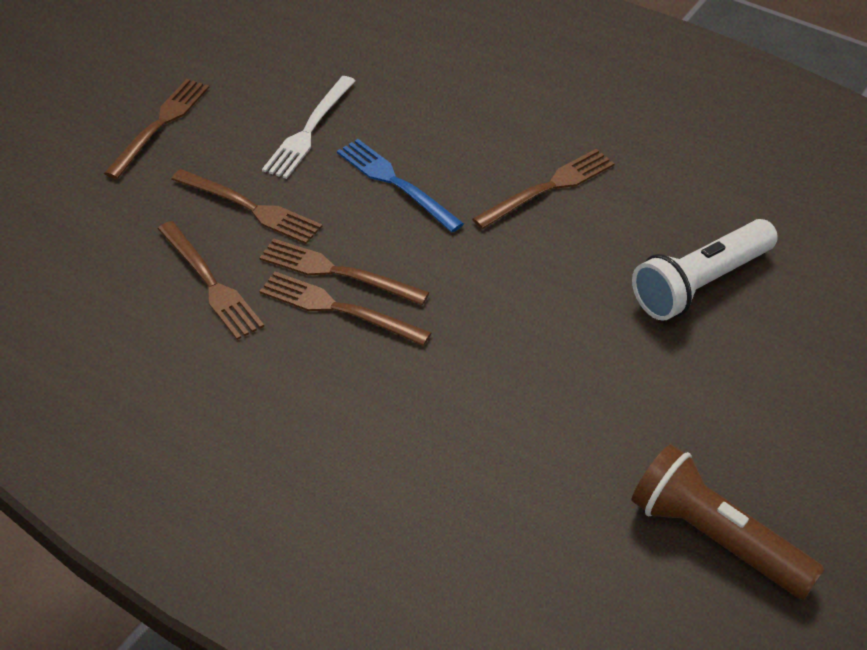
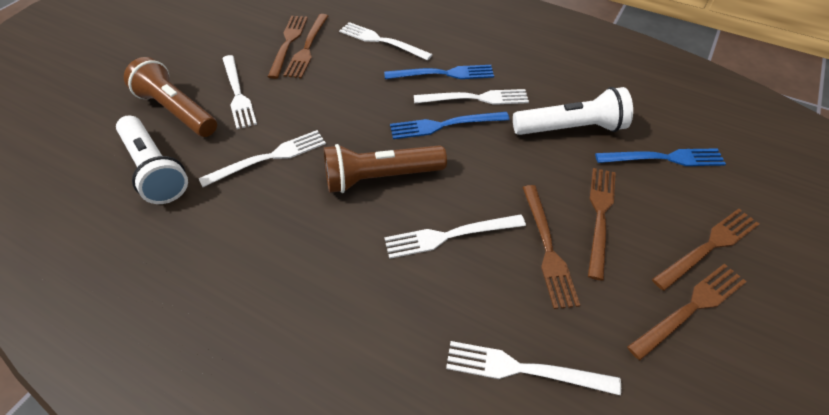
blue fork: [337,139,464,232] = 1 -> [384,65,494,79] [390,112,509,139] [595,148,726,166] = 3
brown flashlight: [632,444,825,600] = 1 -> [124,57,217,137] [324,144,447,193] = 2
white flashlight: [632,219,778,321] = 1 -> [116,116,188,204] [513,87,633,135] = 2
white fork: [262,76,355,179] = 1 -> [199,130,326,187] [222,55,257,129] [339,22,433,61] [384,214,526,259] [414,89,529,105] [446,341,621,396] = 6

